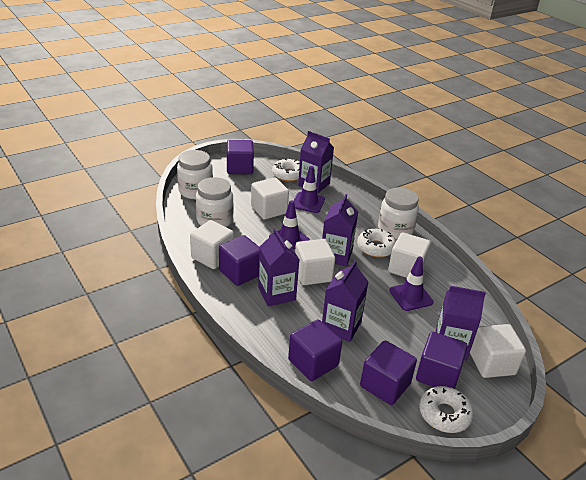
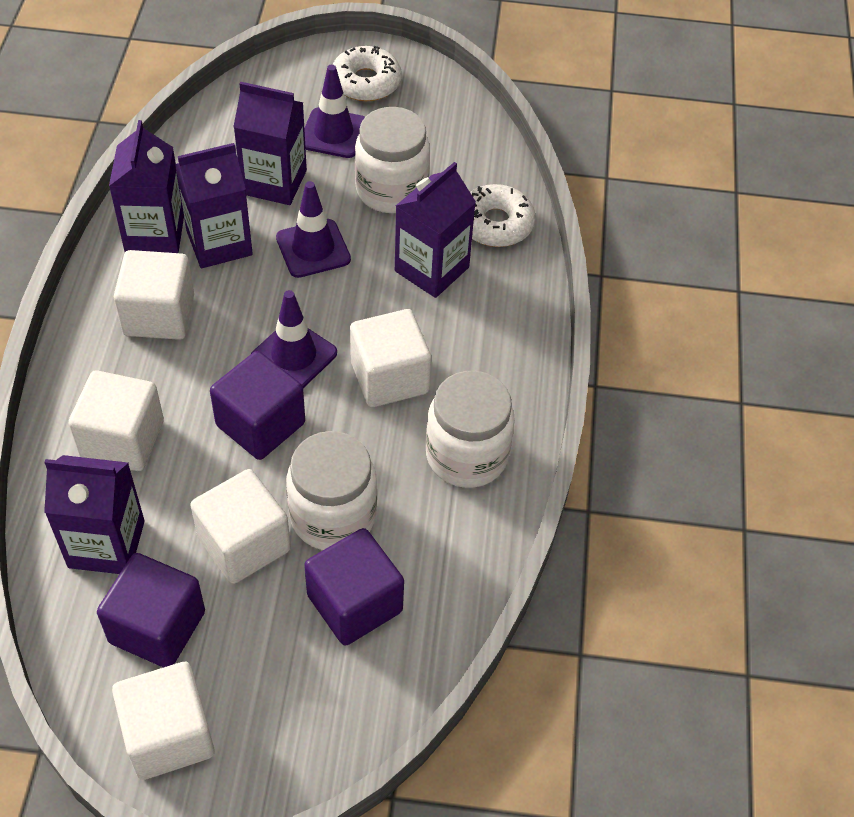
purple cube: [219,235,259,286] [227,140,254,174] [288,319,342,381] [360,340,417,405] [416,332,468,389] = 5 -> [97,553,205,668] [210,351,305,460] [304,528,404,646] = 3
white donut: [272,158,300,182] [357,229,396,258] [419,386,473,433] = 3 -> [333,46,402,101] [470,184,535,247] = 2

